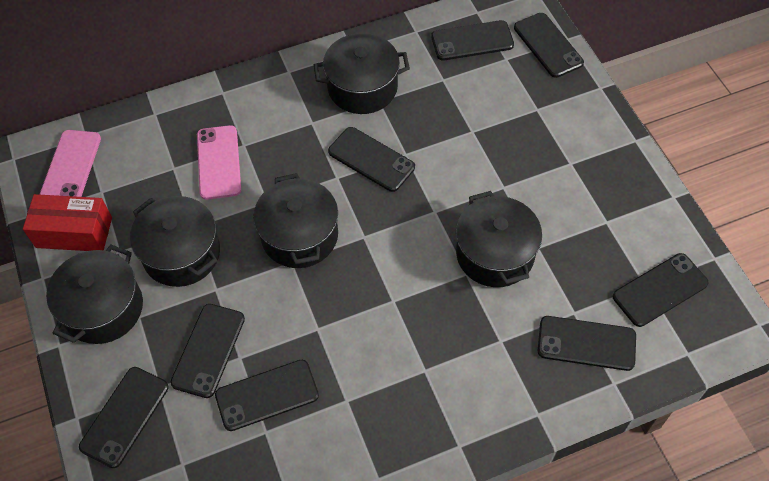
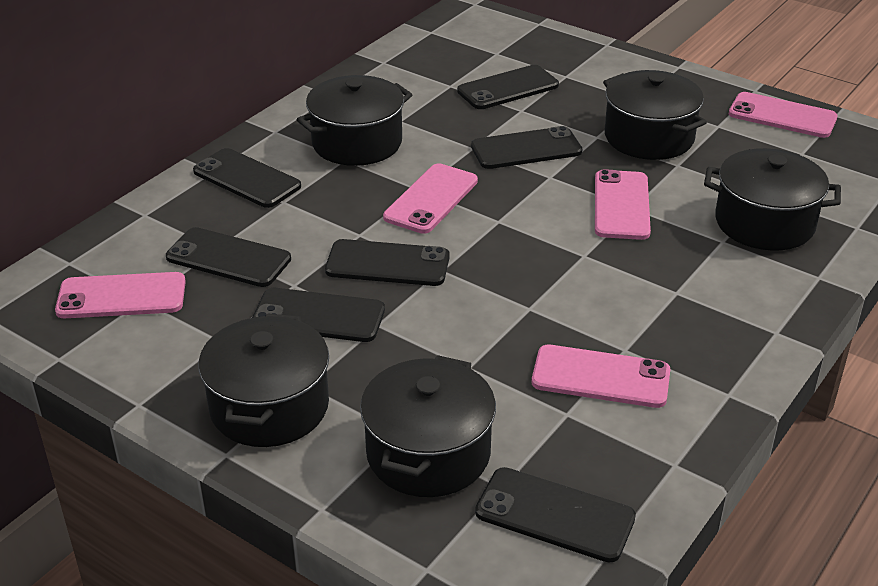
black phone: [79,367,169,468] [170,304,245,398] [215,360,319,431] [328,127,415,192] [431,20,514,61] [514,13,584,78] [537,316,636,371] [613,253,709,327] = 8 -> [166,227,291,287] [193,148,301,208] [252,288,385,342] [325,239,450,286] [457,65,559,109] [471,126,582,169] [475,467,636,563] = 7
pink phone: [40,130,101,197] [197,125,241,200] = 2 -> [55,272,186,318] [383,163,478,234] [532,344,670,408] [595,169,651,240] [729,92,838,138] = 5
red box: [23,194,112,251] = 1 -> none = 0

